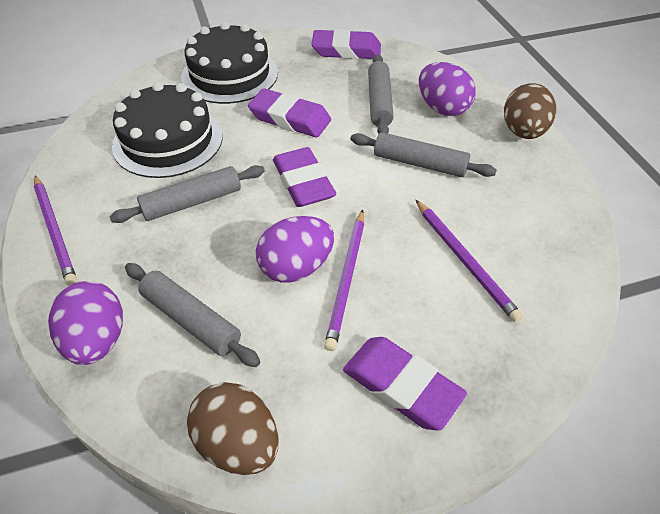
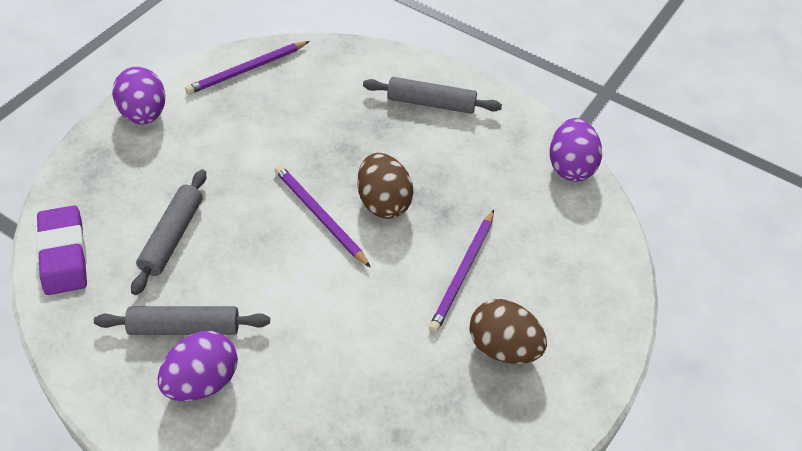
black cake: [112,82,223,178] [181,22,278,104] = 2 -> none = 0
grey rolling pin: [109,165,265,223] [125,263,260,367] [350,132,497,177] [368,54,394,134] = 4 -> [94,306,270,335] [131,170,206,295] [363,77,502,114] = 3
purple eraser: [248,88,331,138] [273,147,336,207] [311,29,381,59] [343,337,467,430] = 4 -> [36,205,87,295] = 1

